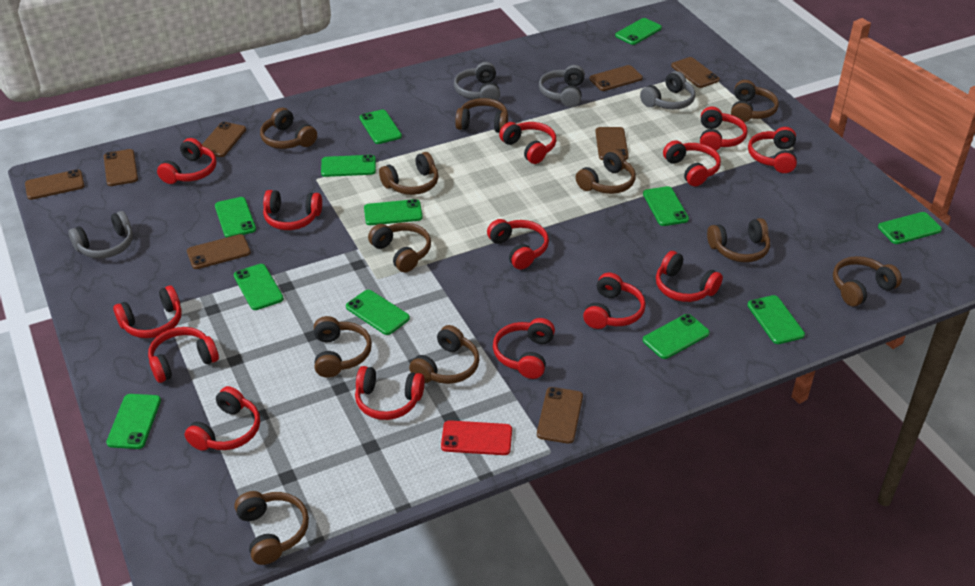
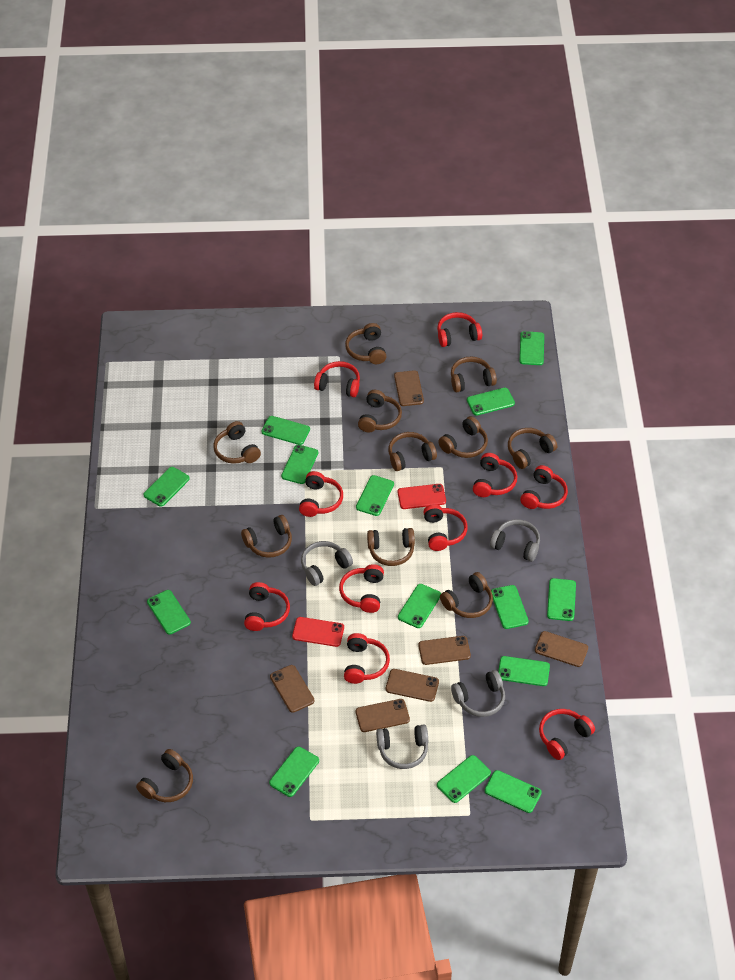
brown phone: [25,169,85,200] [104,149,138,186] [187,234,251,269] [202,122,246,157] [537,387,583,444] [589,65,643,91] [595,127,629,160] [671,57,720,88] = 8 -> [270,665,315,713] [356,699,410,732] [386,669,439,702] [394,370,424,406] [418,636,471,665] [535,631,588,667] = 6
green phone: [106,394,161,449] [215,197,256,238] [234,264,284,310] [321,155,376,177] [346,290,410,335] [359,109,402,144] [364,199,423,225] [615,18,662,45] [643,186,689,226] [643,314,710,359] [747,295,805,344] [878,212,942,244] = 12 -> [143,467,190,507] [147,590,191,635] [261,416,310,445] [269,746,319,797] [281,445,318,484] [356,475,394,516] [398,584,441,628] [437,755,491,803] [467,388,515,416] [484,770,542,813] [491,585,529,629] [498,656,550,686] [519,331,544,365] [547,578,576,621] = 14
red headphones: [113,286,182,338] [148,327,219,383] [157,138,217,184] [185,386,260,451] [263,190,322,230] [355,366,425,420] [487,219,549,269] [493,318,555,379] [499,122,556,164] [583,272,646,329] [656,251,723,302] [663,140,721,186] [700,106,748,151] [748,127,797,173] = 14 -> [244,582,290,631] [299,471,343,517] [314,361,360,397] [339,564,384,613] [344,633,390,684] [424,504,468,551] [437,312,482,347] [473,453,517,497] [520,465,568,509] [539,709,595,760] = 10
red phone: [441,420,512,455] = 1 -> [292,617,344,647] [398,484,446,509] = 2

